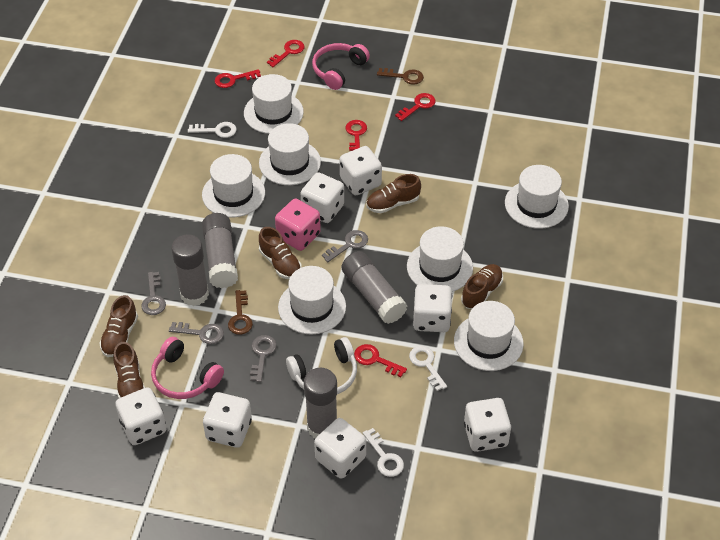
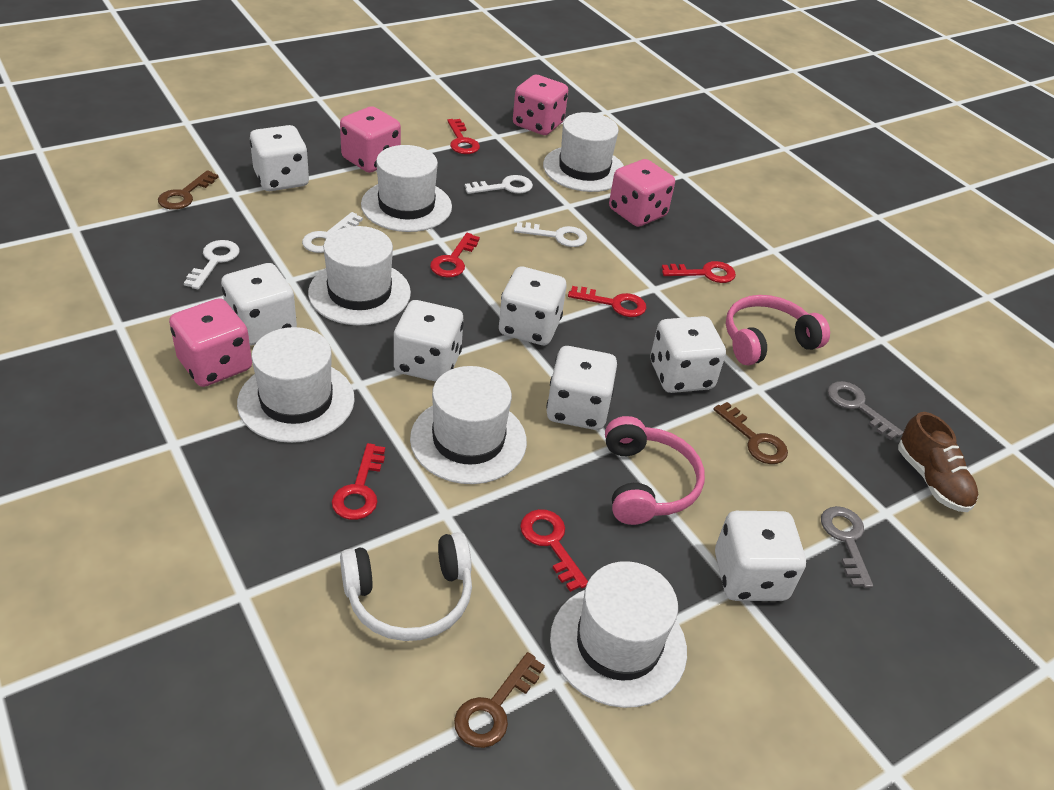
brown key: [228,290,253,335] [377,68,424,85] = 2 -> [158,170,218,210] [454,652,545,748] [713,402,788,464] = 3
brown shoe: [99,295,138,357] [113,342,145,399] [259,227,302,279] [366,174,421,213] [461,264,503,309] = 5 -> [898,412,978,512] = 1
grey glue stick: [171,234,209,306] [202,213,238,289] [304,368,337,438] [341,251,407,324] = 4 -> none = 0
grey key: [141,272,166,315] [169,322,224,344] [250,335,277,382] [322,230,368,262] = 4 -> [821,506,873,588] [827,381,903,440] = 2
pink dice: [275,199,321,251] = 1 -> [169,298,252,387] [340,106,401,173] [513,75,568,135] [609,159,675,227] = 4
red key: [215,69,261,88] [267,40,305,67] [346,120,367,151] [354,344,407,377] [395,93,436,121] = 5 -> [332,443,385,520] [430,233,480,277] [447,119,480,154] [520,509,588,592] [568,286,647,317] [662,261,736,283] = 6
white hat: [202,154,265,218] [244,74,304,134] [259,123,321,185] [278,266,346,335] [407,226,473,292] [454,301,524,371] [505,165,569,229] = 7 -> [237,327,355,443] [308,226,411,325] [361,145,452,232] [410,366,527,484] [543,112,624,192] [550,561,687,708] = 6
white key: [188,122,237,138] [363,428,404,477] [409,346,447,391] = 3 -> [184,240,240,289] [302,212,363,253] [465,175,533,194] [514,222,587,247] = 4

